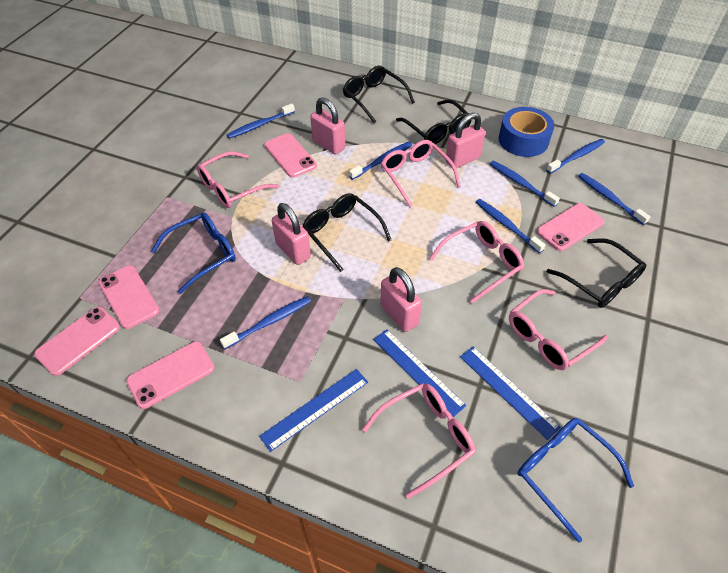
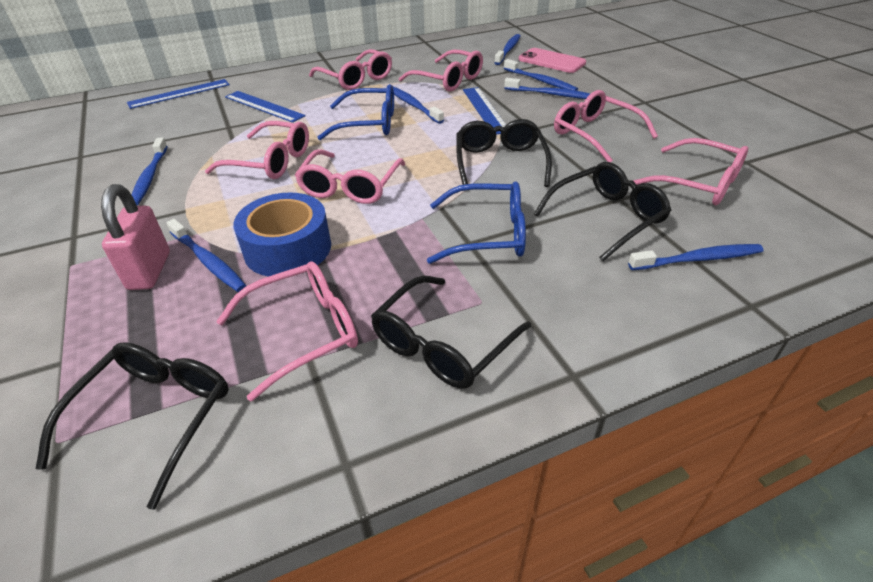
pink glasses: [197,151,279,208] [362,383,475,499] [381,140,461,207] [429,221,524,303] [509,289,608,370] = 5 -> [205,121,309,179] [216,261,358,402] [295,149,405,204] [309,49,392,90] [399,50,483,91] [554,90,658,162] [633,138,748,205] = 7
pink padlock: [272,203,311,265] [310,97,345,155] [380,267,422,332] [446,113,485,168] = 4 -> [101,184,170,290] = 1
pink phone: [34,307,120,376] [98,265,160,329] [126,341,215,409] [264,133,317,178] [537,203,604,251] = 5 -> [519,48,586,73] = 1

